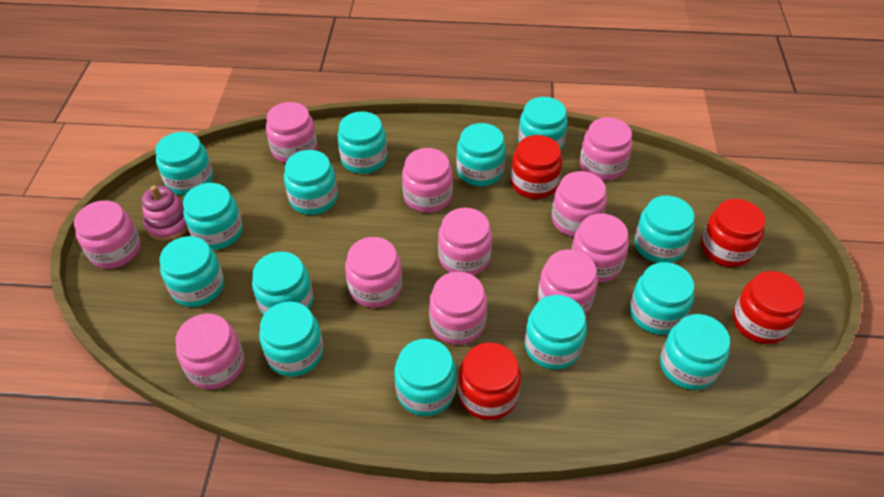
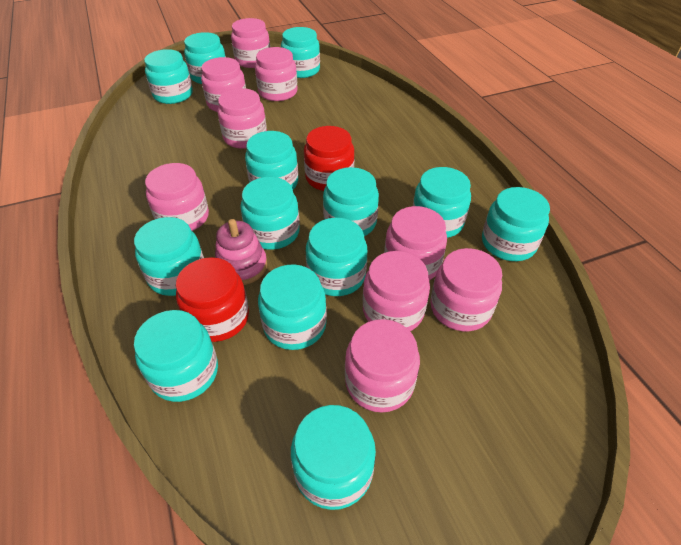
pink jar: [74,200,141,269] [176,314,244,389] [266,102,317,163] [345,237,402,308] [402,148,453,213] [429,272,487,345] [438,208,492,275] [538,249,598,315] [552,171,607,237] [571,213,629,283] [580,117,633,180] = 11 -> [145,163,209,231] [201,57,246,112] [218,88,267,149] [231,18,270,68] [255,47,298,101] [345,319,420,413] [363,251,430,331] [384,206,447,280] [430,248,502,331] = 9
red jar: [458,342,521,420] [511,135,562,199] [701,199,765,267] [733,271,804,344] = 4 -> [176,257,249,342] [304,126,354,191] = 2
turquoise jar: [155,132,213,195] [160,236,224,307] [183,183,243,250] [252,251,313,315] [259,301,323,376] [284,150,338,215] [337,111,387,174] [395,339,457,416] [456,123,506,186] [518,97,568,150] [525,295,587,370] [630,262,694,335] [634,196,694,263] [660,314,730,390] = 14 -> [134,217,204,296] [134,310,218,402] [144,49,193,104] [184,32,226,84] [240,177,300,250] [245,131,298,189] [258,265,327,350] [281,27,320,78] [291,405,376,510] [306,218,367,296] [323,167,379,236] [413,167,471,238] [482,187,550,261] = 13

